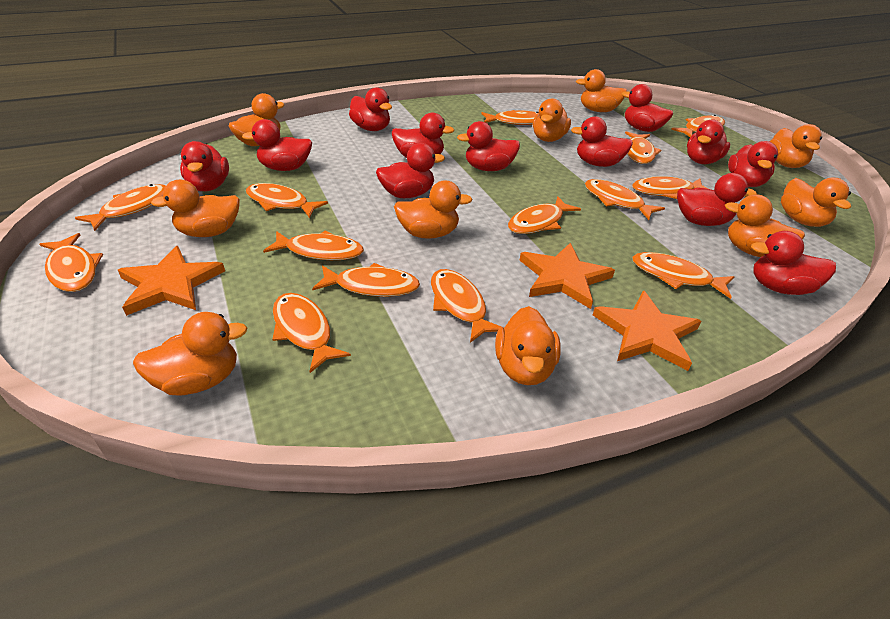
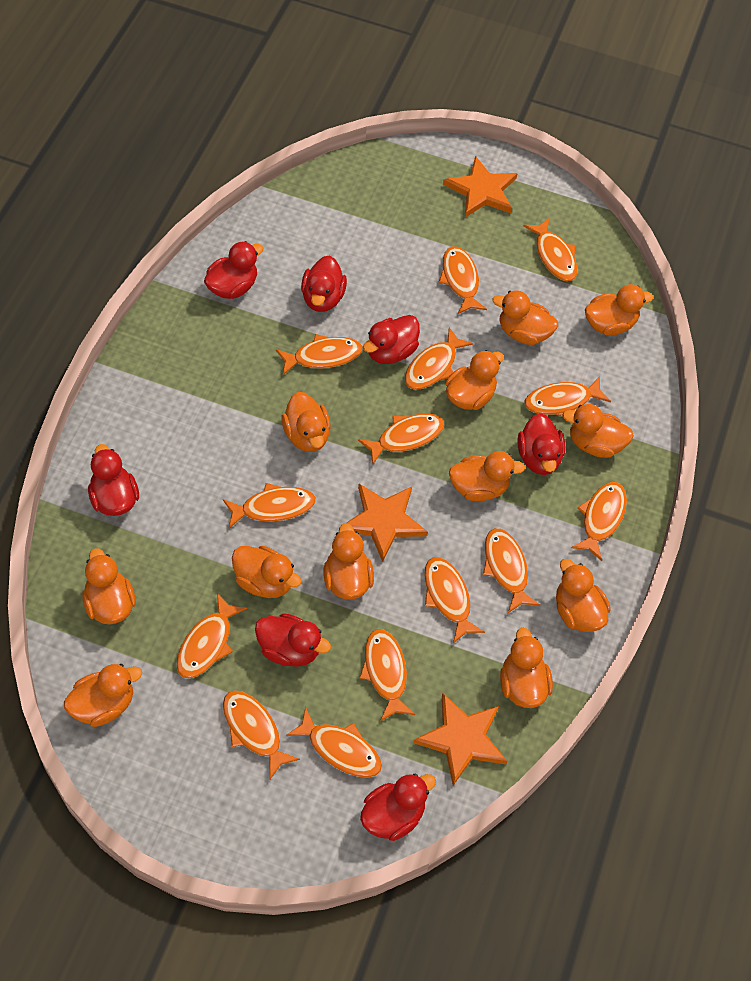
orange duck: [133,312,247,396] [151,180,240,237] [229,93,285,146] [394,180,473,239] [495,306,561,385] [533,98,571,142] [576,69,627,112] [725,194,805,257] [770,124,822,168] [781,178,851,227] = 10 -> [64,664,142,727] [82,548,136,624] [232,546,301,598] [281,392,331,452] [324,523,374,599] [445,350,504,410] [449,451,525,502] [492,290,558,345] [500,627,553,708] [556,559,611,632] [562,404,634,458] [585,284,653,336] = 12
red duck: [180,141,229,191] [242,119,312,171] [349,87,392,131] [376,143,445,198] [392,113,455,158] [457,121,520,171] [571,116,633,167] [622,84,673,132] [677,173,757,226] [687,119,730,164] [728,141,778,187] [751,231,836,295] = 12 -> [88,444,139,516] [204,241,264,299] [255,613,331,667] [301,255,347,312] [360,773,436,841] [363,315,420,364] [518,413,565,475] = 7

